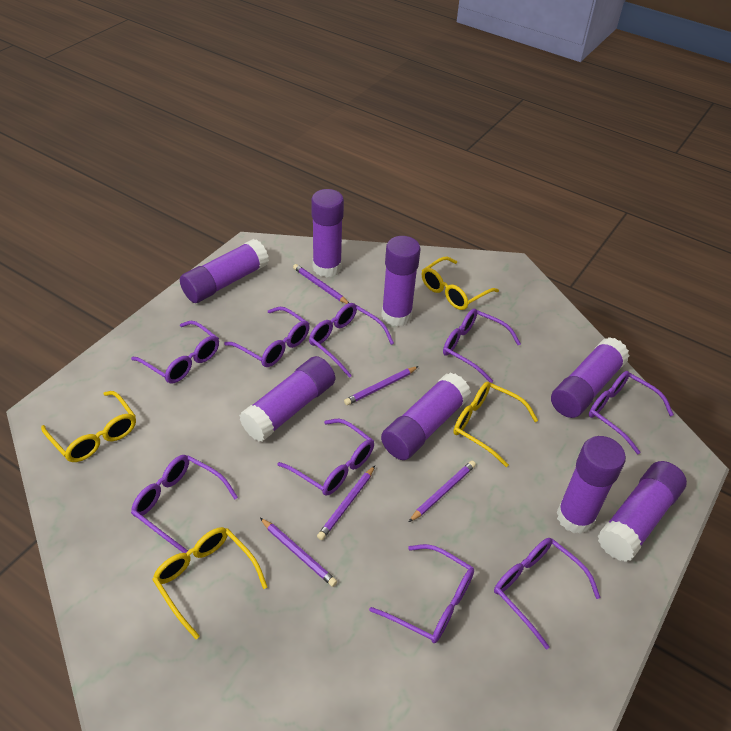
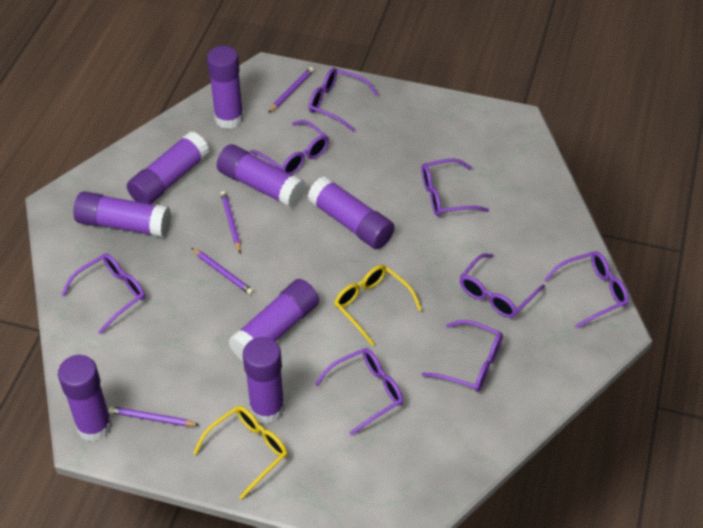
purple glasses: [131,321,219,383] [131,455,238,553] [224,307,310,367] [277,419,374,496] [309,303,394,378] [369,544,474,643] [443,309,521,383] [494,538,601,649] [589,371,674,454] = 9 -> [61,253,145,334] [250,120,329,175] [308,68,379,132] [315,348,403,436] [421,159,489,216] [422,320,503,392] [460,254,545,318] [544,251,629,328] = 8
purple pencil: [260,518,337,587] [293,264,349,304] [317,466,375,540] [344,366,419,405] [409,461,476,522] = 5 -> [109,406,199,426] [192,248,254,295] [221,191,241,253] [268,67,314,113] = 4
yellow glasses: [41,391,136,462] [152,527,267,639] [422,257,499,310] [453,382,538,467] = 4 -> [193,406,288,499] [334,265,422,346] = 2

